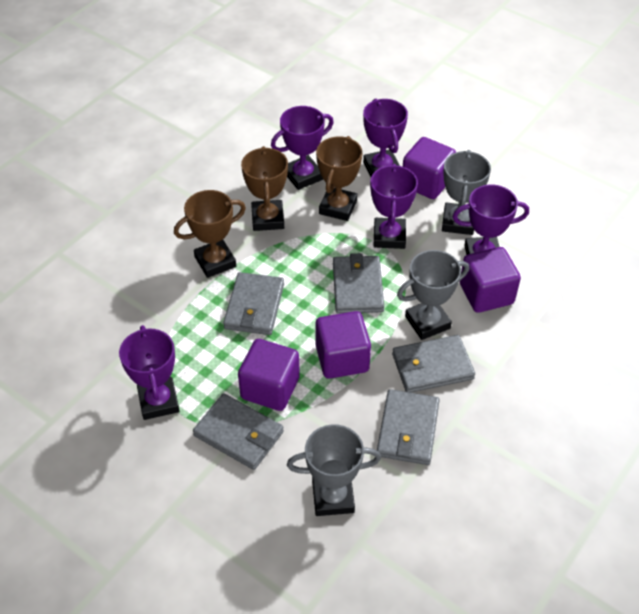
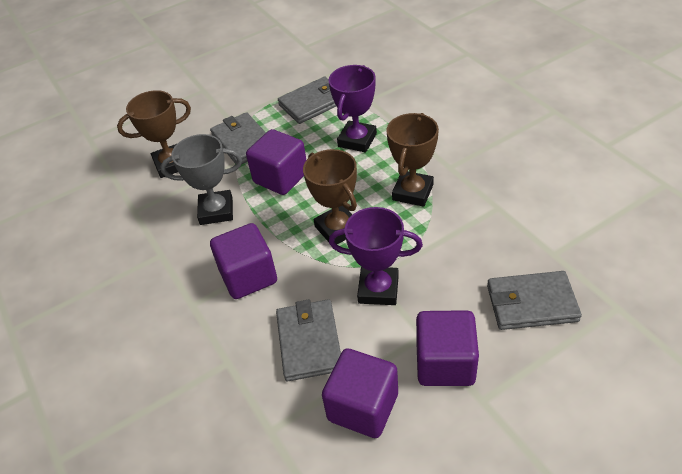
grey trophy: [287,424,381,516] [397,250,469,340] [442,150,491,235] = 3 -> [160,134,242,225] = 1
grey wallet: [193,393,284,470] [223,272,284,335] [333,253,384,313] [377,389,440,465] [392,335,475,393] = 5 -> [210,112,266,164] [276,299,341,381] [278,77,336,124] [487,271,582,330] = 4
purple trophy: [119,325,180,420] [271,106,334,190] [363,99,408,177] [370,164,418,249] [452,184,529,255] = 5 -> [328,65,377,152] [329,207,423,305] = 2

